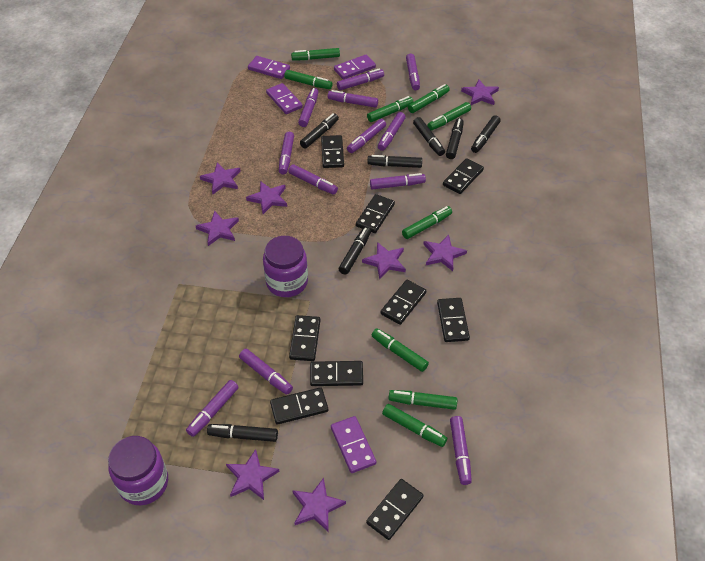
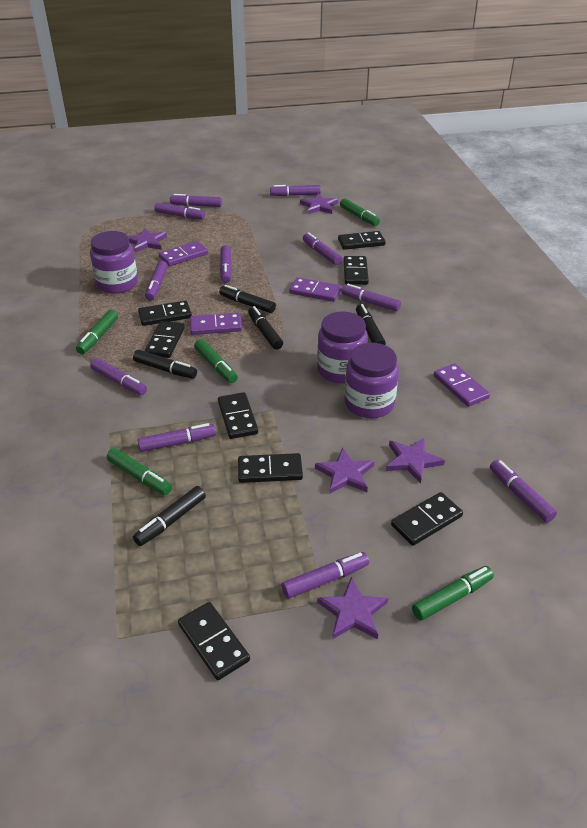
black domino: [270,387,328,425] [289,315,321,361] [310,361,363,386] [321,135,344,168] [356,194,395,233] [366,479,423,540] [380,280,426,325] [437,298,470,342] [443,158,484,194] = 9 -> [138,301,192,326] [145,321,185,358] [178,602,250,680] [218,392,258,439] [238,453,303,483] [338,231,386,250] [344,256,369,285] [391,492,463,546] = 8
black marker: [207,424,278,442] [300,113,339,149] [339,227,371,275] [367,155,422,168] [413,117,445,156] [446,118,464,159] [471,115,501,153] = 7 -> [133,350,197,379] [133,486,206,546] [219,285,276,313] [248,306,283,350] [356,304,386,345] = 5
green marker: [284,70,333,89] [291,48,340,60] [367,96,414,122] [372,328,429,372] [382,404,447,447] [388,390,457,410] [402,206,452,239] [408,84,450,113] [427,102,471,131] = 9 -> [76,310,118,354] [107,448,172,495] [194,339,238,383] [340,198,380,226] [412,566,494,621] = 5
purple jar: [108,436,168,505] [263,236,308,297] = 2 -> [90,231,138,294] [317,311,368,384] [344,343,399,418] = 3
purple marker: [186,380,238,437] [239,349,293,394] [279,132,294,175] [288,164,338,195] [298,88,318,127] [328,90,378,108] [337,68,384,90] [347,119,386,153] [370,173,426,189] [378,112,406,151] [406,53,420,90] [450,416,472,485] = 12 -> [90,358,147,395] [138,423,216,452] [145,261,168,301] [154,203,205,220] [170,194,222,207] [220,245,232,283] [270,185,321,196] [282,552,369,599] [303,232,342,265] [341,284,401,311] [490,460,557,522] = 11
purple star: [196,211,239,246] [200,162,241,194] [226,449,280,500] [246,181,287,214] [292,478,346,532] [362,242,406,280] [423,234,467,271] [461,79,499,105] = 8 -> [128,228,167,253] [300,193,338,214] [315,447,375,494] [317,577,388,639] [386,438,445,484] = 5

